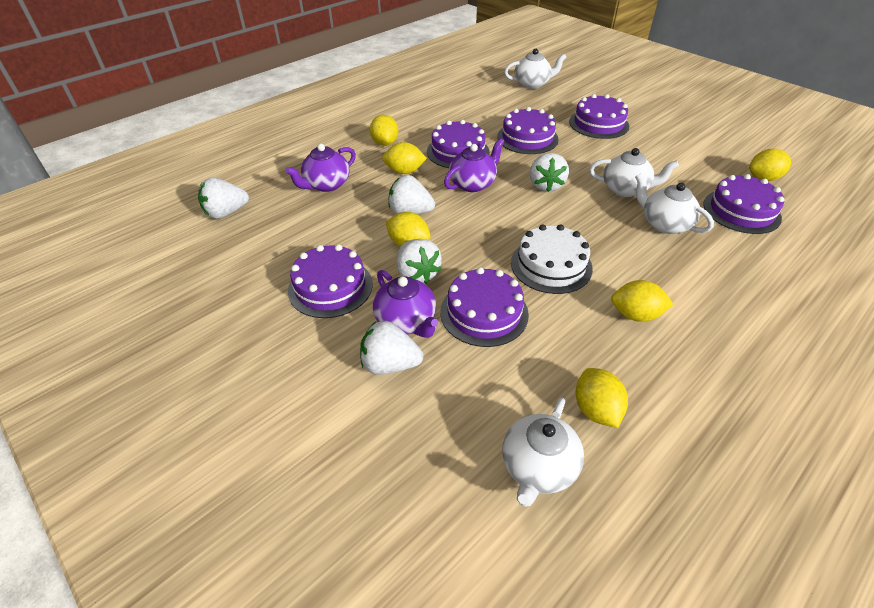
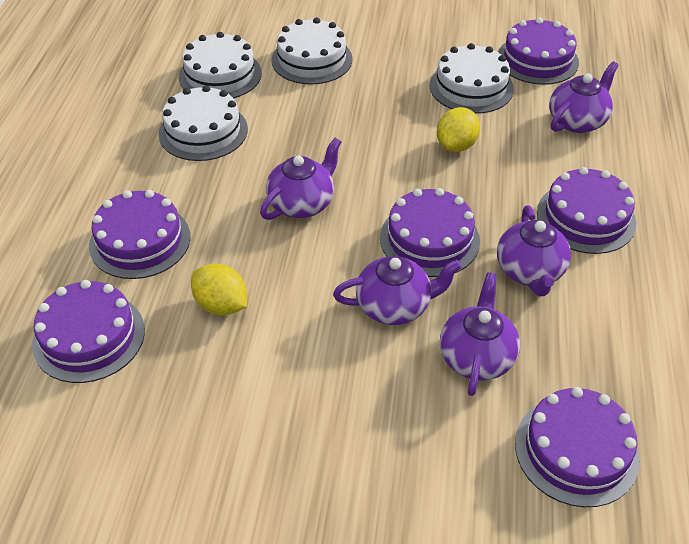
purple teapot: [285,144,356,192] [373,270,438,338] [444,138,504,192] = 3 -> [260,138,341,220] [333,256,462,325] [440,272,520,396] [497,206,571,296] [549,61,619,133] = 5
white cake: [511,224,593,294] = 1 -> [158,85,248,161] [179,32,262,98] [271,17,353,84] [429,43,514,114] = 4
white strawberry: [198,177,249,219] [360,321,423,374] [388,175,435,214] [397,239,442,284] [530,153,569,192] = 5 -> none = 0
white teapot: [502,398,584,507] [504,49,567,89] [589,148,679,197] [635,174,714,234] = 4 -> none = 0
yellow lemon: [370,115,398,146] [382,142,427,174] [386,212,431,247] [576,368,628,428] [611,280,673,322] [749,148,791,181] = 6 -> [191,264,247,315] [437,107,480,152] = 2

